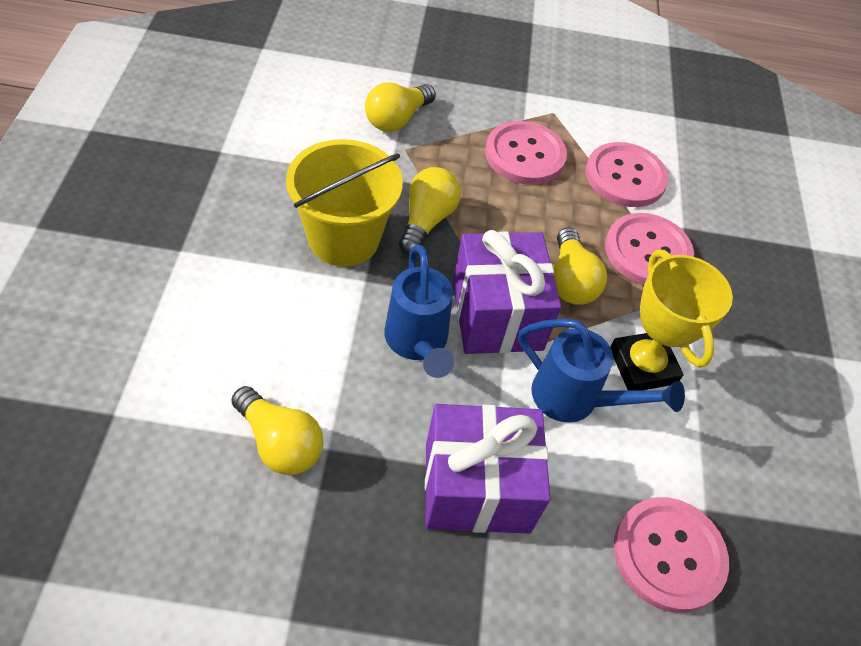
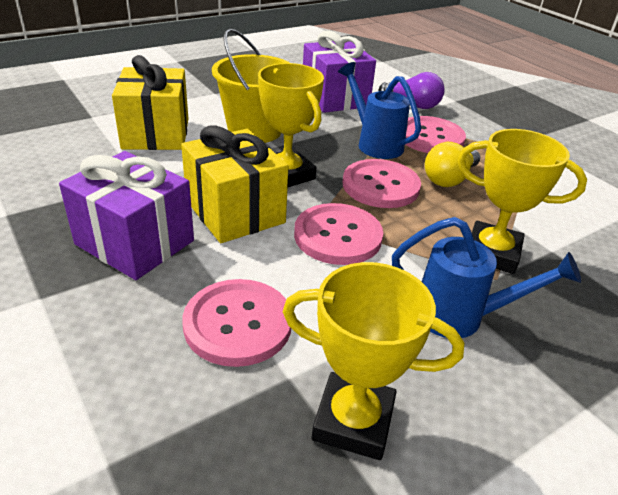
purple light bulb: none = 0 -> [379,72,445,109] = 1
yellow gift: none = 0 -> [112,55,188,150] [181,125,288,243] = 2
yellow light bulb: [231,386,324,475] [365,82,436,132] [399,167,461,255] [553,227,607,305] = 4 -> [425,142,480,187] = 1
yellow trophy: [610,250,733,391] = 1 -> [258,63,324,188] [283,262,465,460] [457,129,587,274] = 3

